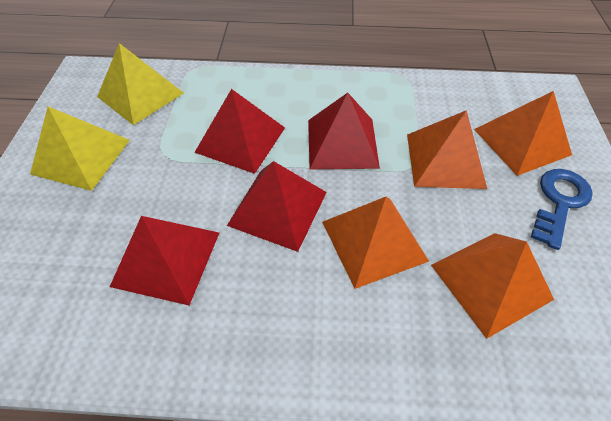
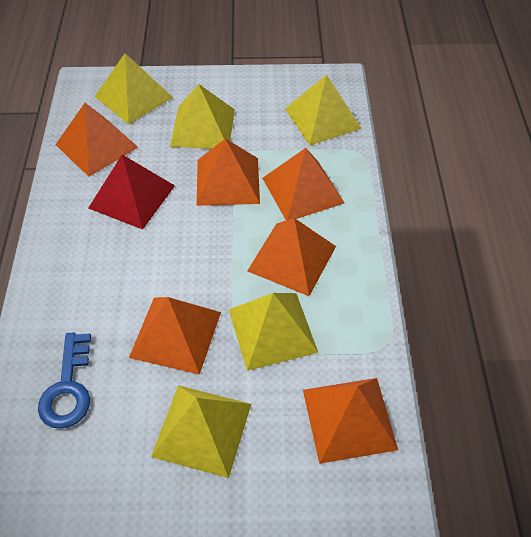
orange pyramid: [322,197,429,289] [407,110,487,189] [431,233,554,339] [474,91,572,176] = 4 -> [55,103,138,177] [129,297,221,375] [196,139,260,206] [247,218,336,296] [262,148,345,220] [303,378,398,464] = 6
red pyramid: [110,216,219,306] [194,89,285,174] [227,161,327,252] [308,93,380,169] = 4 -> [88,155,175,229] = 1
yellow pyramid: [30,107,130,191] [97,43,184,125] = 2 -> [94,53,173,124] [151,385,251,478] [170,84,235,149] [229,293,318,371] [285,75,362,145] = 5

